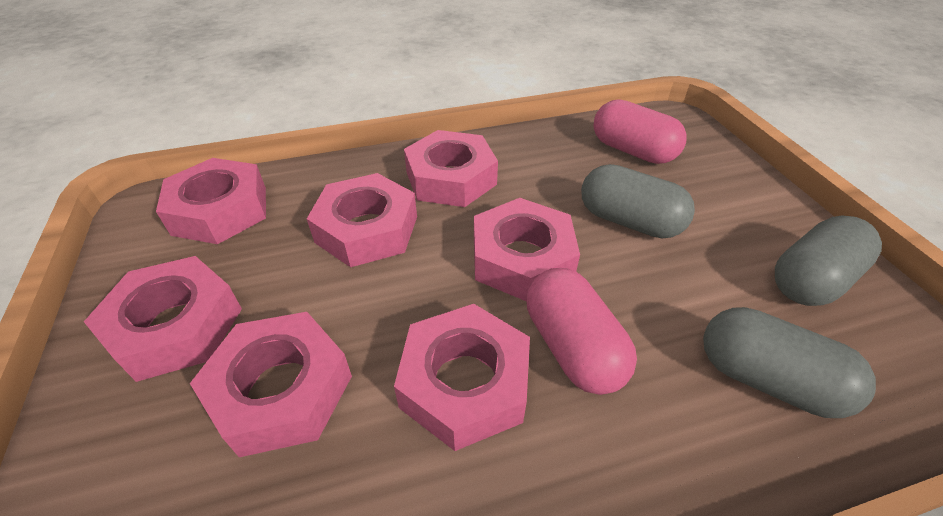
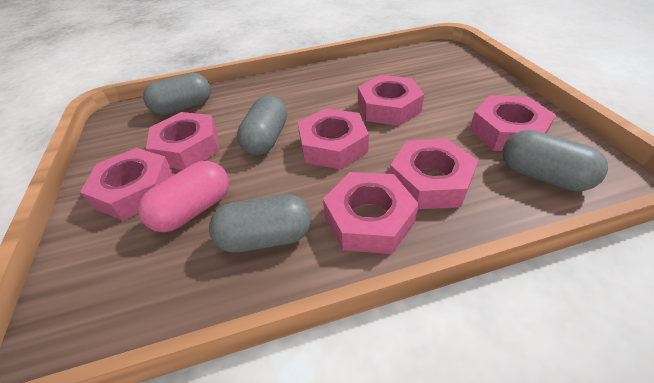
grey capsule: [581,164,695,238] [703,307,876,418] [775,215,882,306] = 3 -> [143,73,211,115] [209,194,311,253] [237,96,287,155] [502,130,608,191] = 4
pink capsule: [527,268,637,395] [593,99,687,164] = 2 -> [138,161,229,232] = 1

